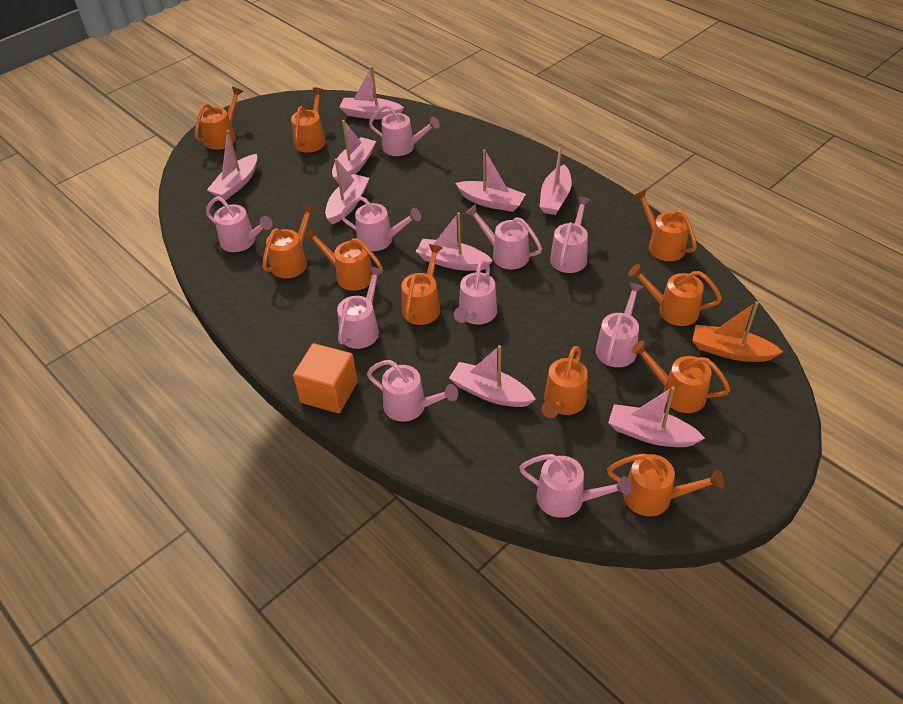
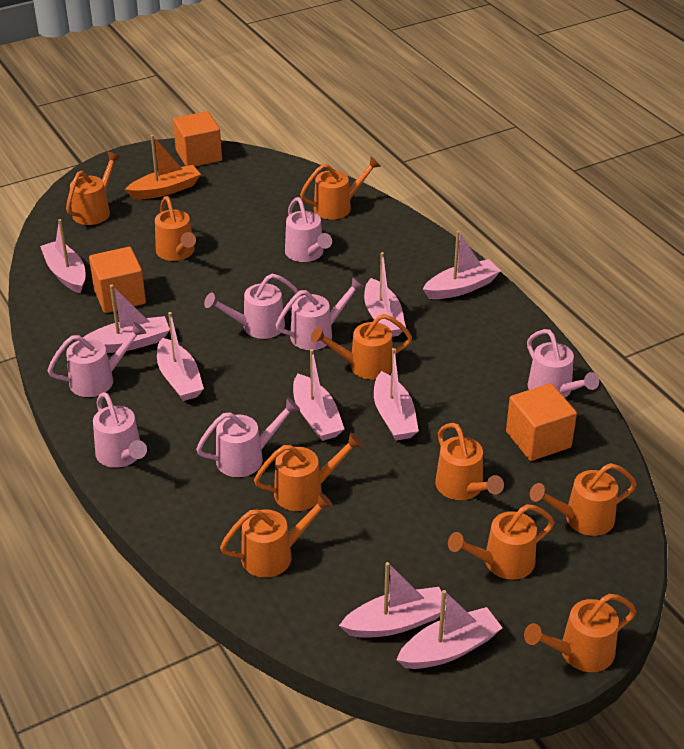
orange cube: [293,343,358,413] = 1 -> [89,247,146,313] [173,111,222,167] [506,383,577,461] = 3
pink watering can: [206,196,273,252] [337,266,384,349] [340,196,421,251] [367,360,458,422] [369,104,440,156] [454,260,497,325] [465,204,542,269] [519,454,631,518] [550,196,591,273] [596,282,644,367] = 10 -> [47,322,146,397] [93,392,147,468] [196,397,300,477] [204,274,299,339] [276,277,365,350] [285,197,332,262] [527,329,599,398] = 7

